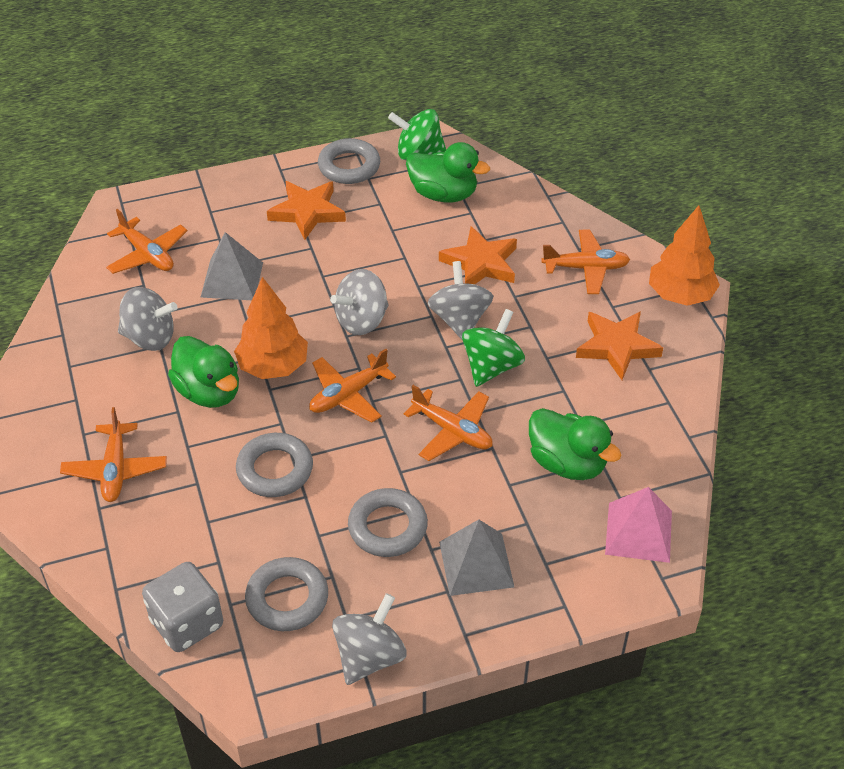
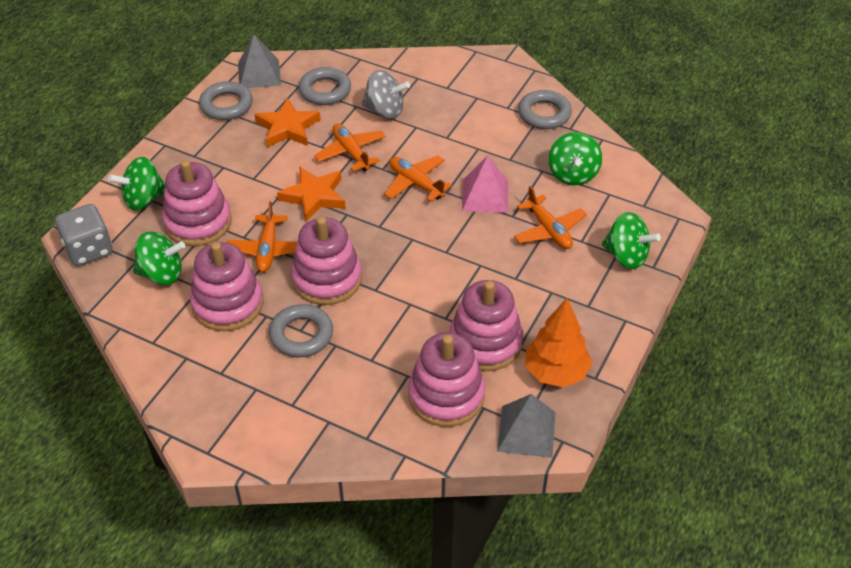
green duck: [168,336,239,408] [406,142,490,202] [529,408,621,480] = 3 -> none = 0
green spinning top: [388,109,446,160] [462,309,525,387] = 2 -> [108,157,165,211] [133,231,185,285] [549,132,602,186] [602,212,661,269] = 4
grey spinning top: [118,287,177,351] [330,269,389,335] [332,593,406,685] [428,261,493,341] = 4 -> [362,70,410,119] = 1
orange plane: [60,407,167,502] [106,209,187,274] [309,349,396,423] [403,385,493,461] [541,230,630,294] = 5 -> [227,201,297,272] [314,124,386,171] [384,155,452,202] [514,186,587,249] = 4
orange star: [267,181,346,240] [439,226,517,284] [576,311,663,380] = 3 -> [255,98,321,147] [277,167,346,222] = 2
orange tree: [234,277,308,379] [649,205,720,306] = 2 -> [525,298,592,387] = 1
pink stacking toy: none = 0 -> [162,160,231,246] [190,242,263,331] [291,217,362,305] [408,333,485,427] [449,280,523,371] = 5

